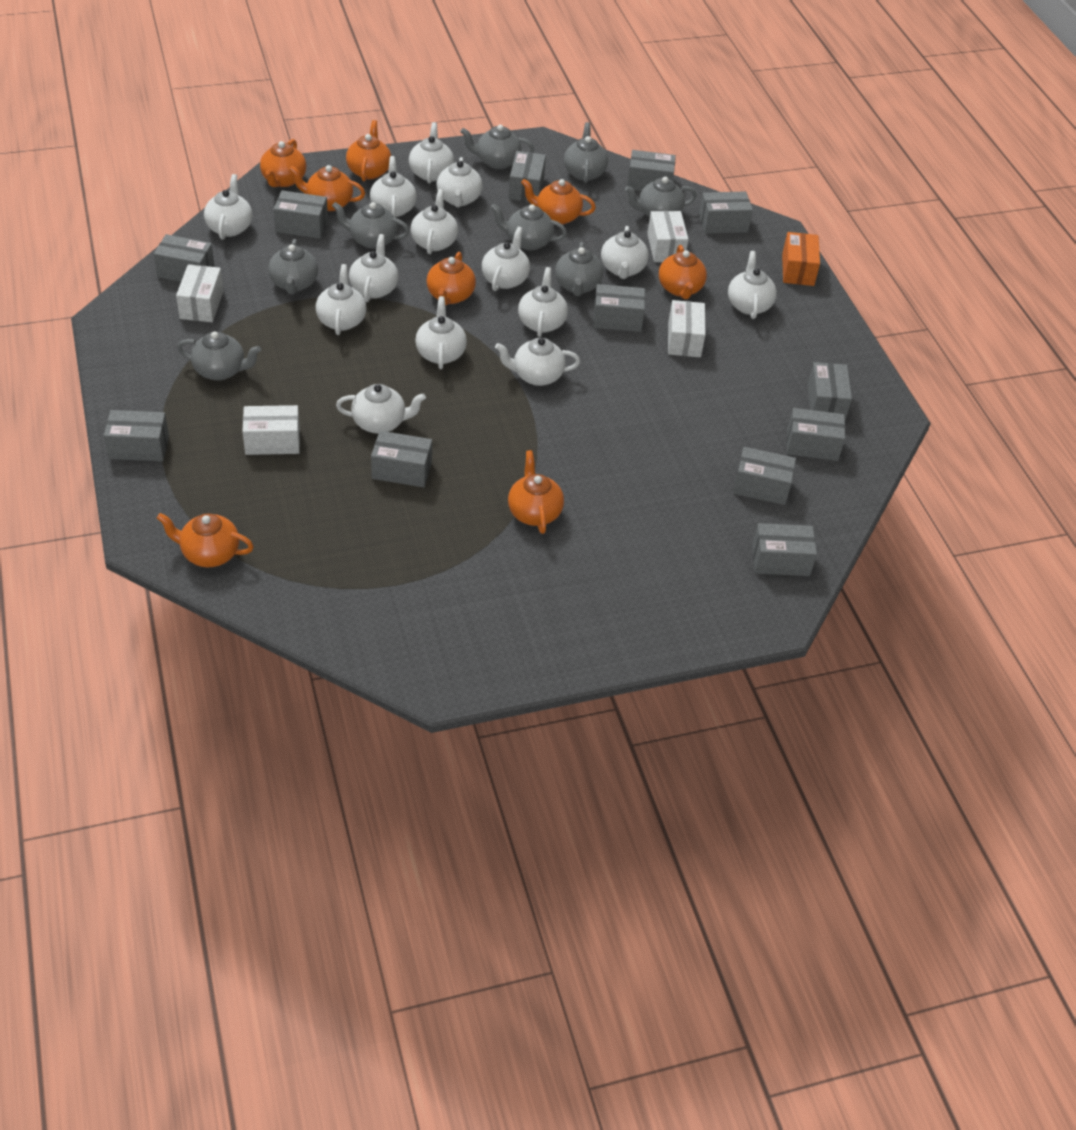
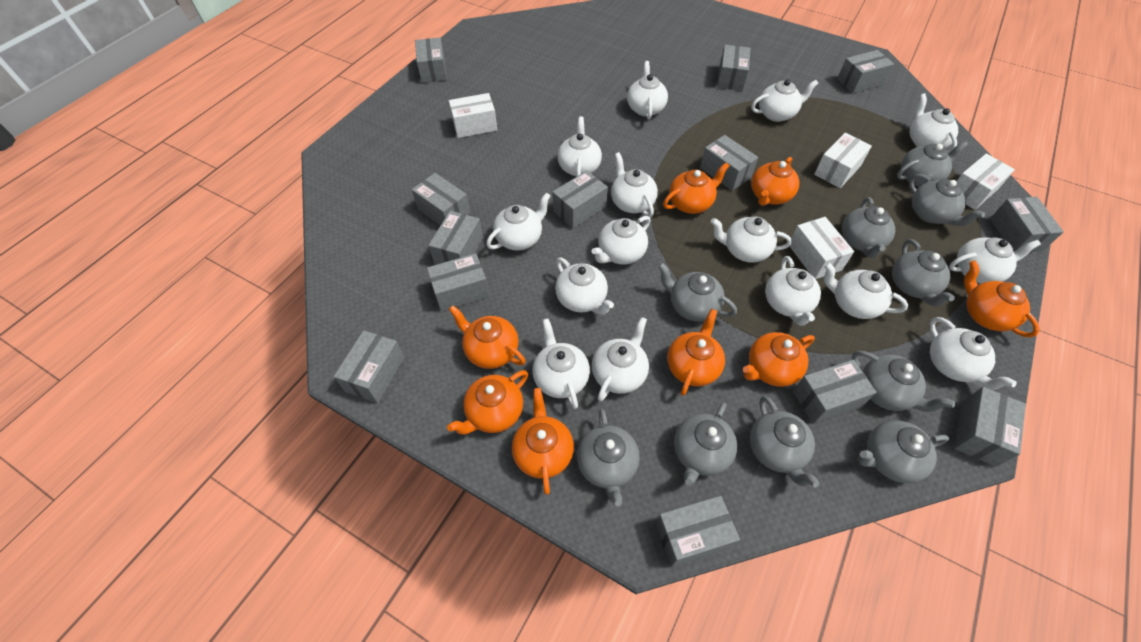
grey box: [104,410,169,461] [154,234,215,282] [274,190,328,239] [371,431,432,487] [509,151,546,202] [593,284,645,332] [627,150,676,191] [699,191,753,234] [733,447,796,505] [752,523,817,576] [787,408,845,461] [807,362,852,420] = 12 -> [334,330,405,403] [412,173,471,226] [415,37,447,83] [427,253,490,312] [428,211,483,265] [552,171,608,228] [655,496,740,568] [700,135,758,191] [717,45,750,91] [793,360,877,424] [837,50,894,94] [954,387,1026,467] [990,197,1064,253] = 13
grey teapot: [177,331,261,380] [268,239,318,294] [332,202,410,249] [460,125,534,169] [491,204,567,250] [555,242,604,296] [564,122,608,183] [625,177,697,217] = 8 -> [577,409,640,506] [658,263,737,321] [674,402,737,485] [750,396,820,488] [842,197,895,258] [852,351,955,412] [858,420,949,483] [892,239,955,306] [897,141,969,187] [909,174,985,226] = 10
orange box: [782,232,820,286] = 1 -> none = 0
white teapot: [204,174,253,240] [316,264,366,335] [336,384,426,434] [349,234,398,302] [370,156,417,218] [409,122,454,184] [411,189,458,254] [415,296,467,369] [436,157,483,207] [482,227,530,291] [495,338,580,386] [518,267,568,337] [601,226,649,279] [728,251,777,319] = 14 -> [486,193,551,251] [532,318,590,409] [555,258,614,315] [557,116,602,176] [591,216,651,264] [592,317,649,401] [611,152,658,217] [627,61,668,119] [711,216,792,263] [751,79,819,122] [765,256,821,326] [824,262,908,319] [910,93,958,154] [929,317,1017,390] [949,238,1041,284] = 15

